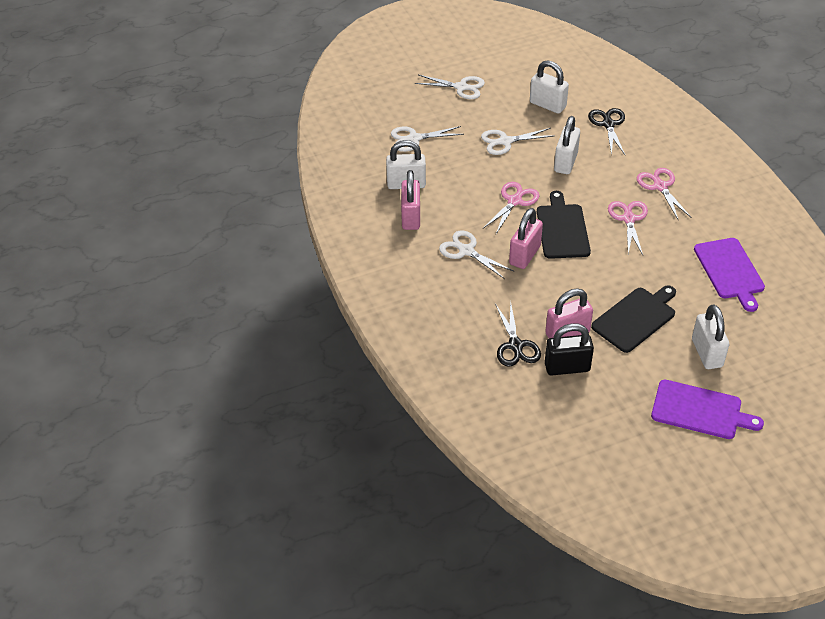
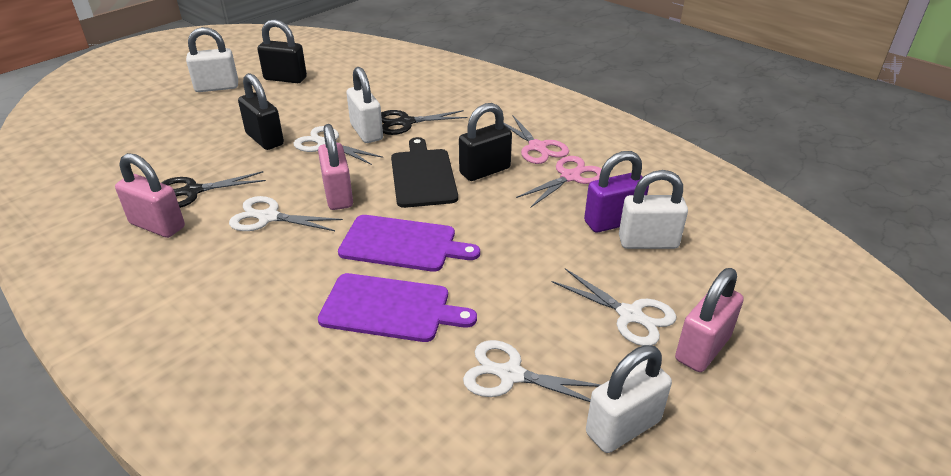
black cutting board: [537,191,591,259] [591,285,676,353] = 2 -> [391,137,458,208] = 1
black padlock: [545,323,594,376] = 1 -> [238,73,284,150] [257,19,307,83] [459,103,512,181] = 3
pink scissors: [483,182,540,234] [608,201,648,255] [637,168,692,221] = 3 -> [504,116,569,164] [516,156,602,207] = 2
purple padlock: none = 0 -> [584,151,649,232] = 1

